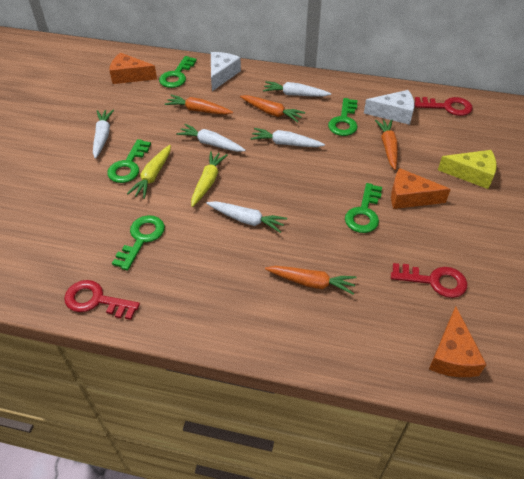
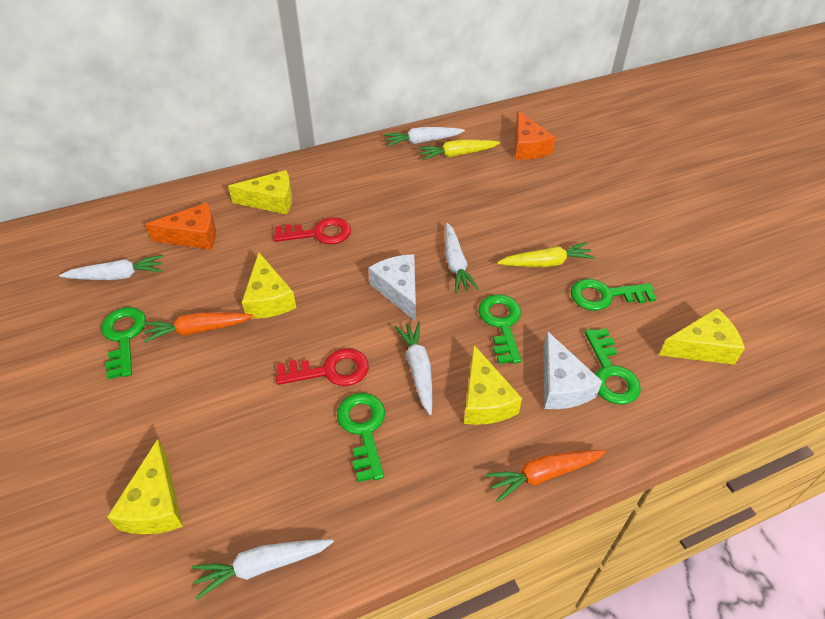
orange carrot: [165,95,233,115] [240,95,305,122] [265,266,357,295] [375,119,398,170] = 4 -> [143,312,253,343] [485,450,606,502] = 2
orange cheese: [109,52,157,84] [391,168,451,209] [429,307,487,377] = 3 -> [145,203,216,250] [515,111,555,160] = 2
red key: [64,280,140,320] [391,263,468,298] [414,97,473,116] = 3 -> [274,217,351,244] [276,348,369,386] = 2
yellow cheese: [438,150,497,189] = 1 -> [107,439,183,534] [228,170,292,215] [242,253,296,319] [464,345,522,425] [659,308,745,365] = 5

